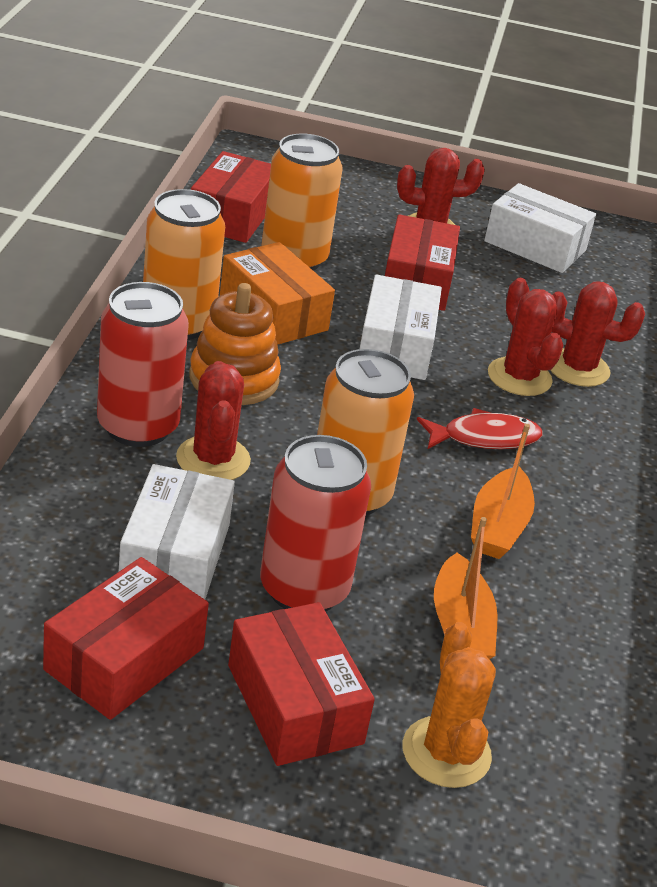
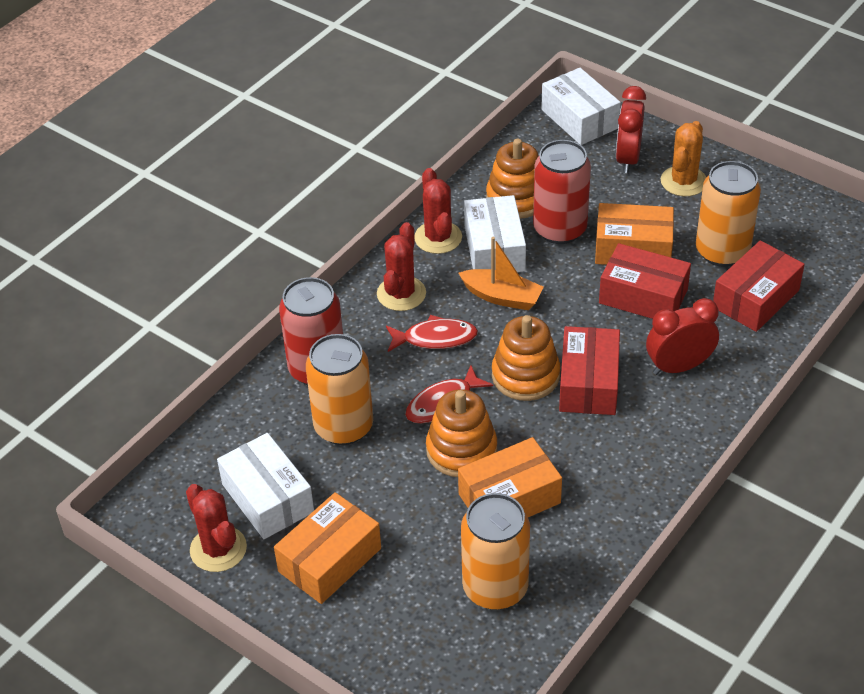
orange boat: [434,517,498,659] [471,424,535,559] = 2 -> [459,237,544,310] = 1
orange box: [220,242,335,345] = 1 -> [274,492,381,604] [458,437,562,517] [595,203,674,265] = 3
orange stacking toy: [189,283,281,405] = 1 -> [426,390,497,477] [486,139,539,219] [492,315,560,401] = 3
red box: [43,557,209,720] [191,151,271,243] [228,602,375,766] [385,214,460,311] = 4 -> [559,326,620,415] [599,243,691,319] [713,240,805,332] = 3
red cactus: [176,361,251,480] [397,148,485,225] [488,278,564,396] [550,282,645,387] = 4 -> [186,484,247,572] [377,222,426,311] [414,168,462,254] = 3
red clock: none = 0 -> [616,86,646,173] [646,298,719,375] = 2
red fish: [417,408,542,449] = 1 -> [386,315,478,352] [405,365,493,423] = 2

